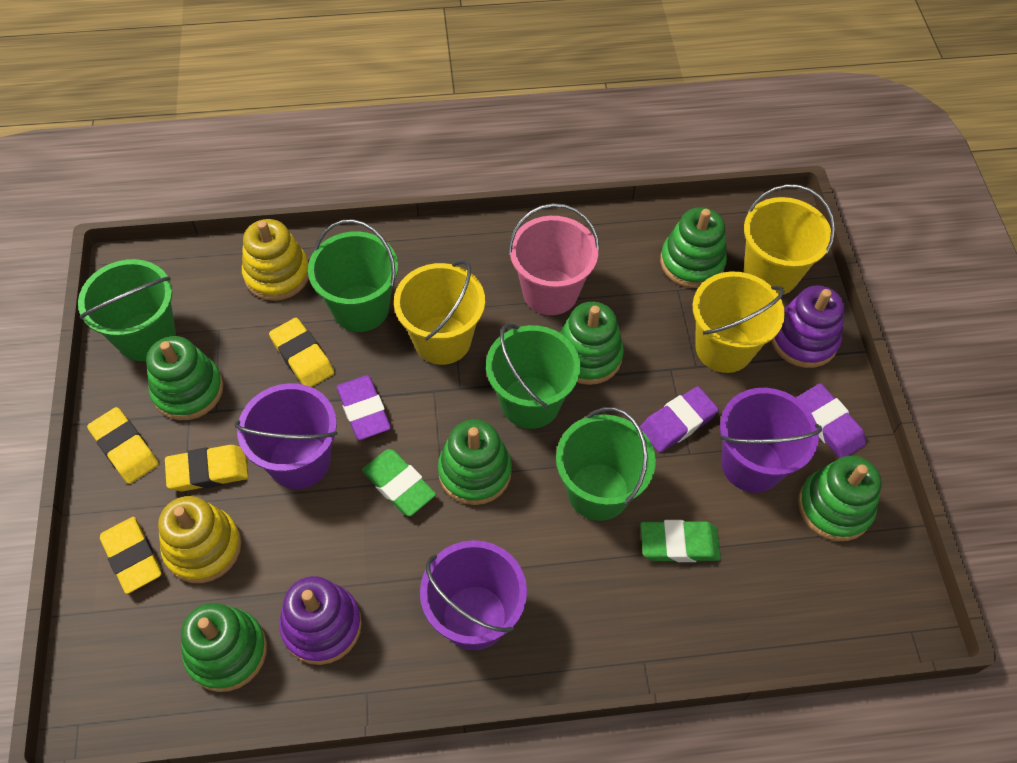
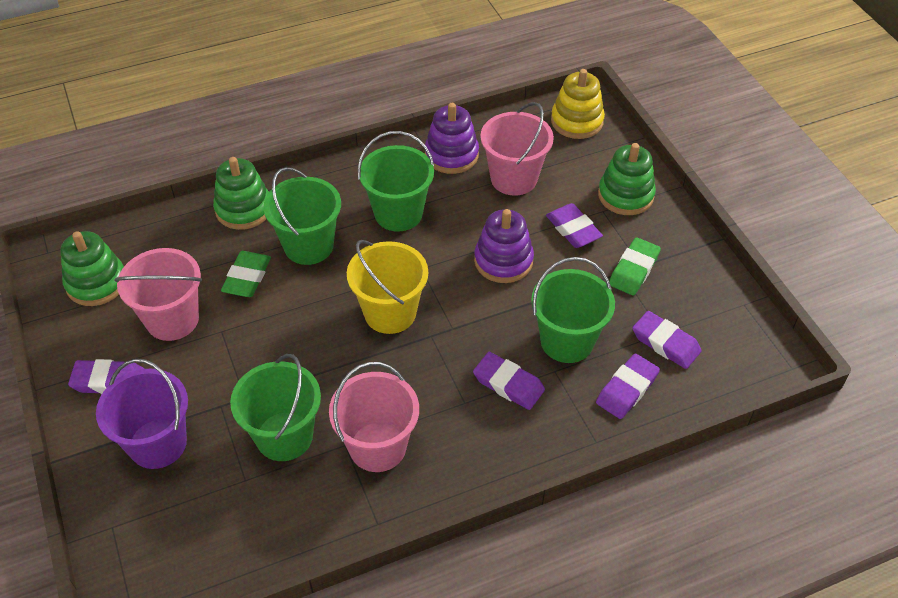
green stacking toy: [146,336,223,420] [181,603,267,692] [438,419,512,505] [560,302,624,385] [660,207,727,288] [798,456,882,541] = 6 -> [60,231,124,306] [213,157,269,230] [598,143,656,215] = 3
pink bucket: [508,203,600,315] = 1 -> [114,248,202,341] [329,362,419,472] [480,102,554,196] = 3
purple bucket: [234,383,338,489] [420,540,527,650] [720,388,822,493] = 3 -> [96,359,188,469] = 1
purple eraser: [337,375,391,440] [640,386,719,453] [797,383,866,458] = 3 -> [68,359,144,394] [473,352,545,410] [546,203,603,248] [596,354,660,419] [632,311,702,369] = 5
yellow bucket: [394,260,485,365] [693,271,785,373] [744,184,835,295] = 3 -> [347,240,428,334] = 1
yellow eraser: [87,407,159,484] [100,517,161,594] [165,445,249,491] [269,318,335,387] = 4 -> none = 0
yellow stacking toy: [158,496,242,583] [242,219,309,301] = 2 -> [551,69,605,139] = 1

